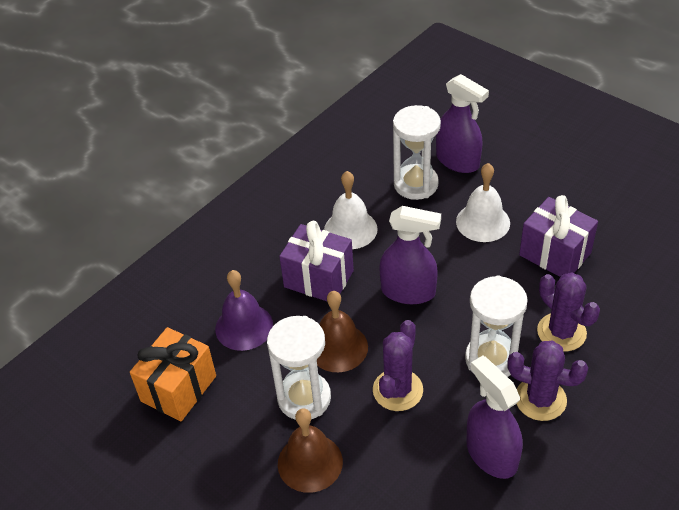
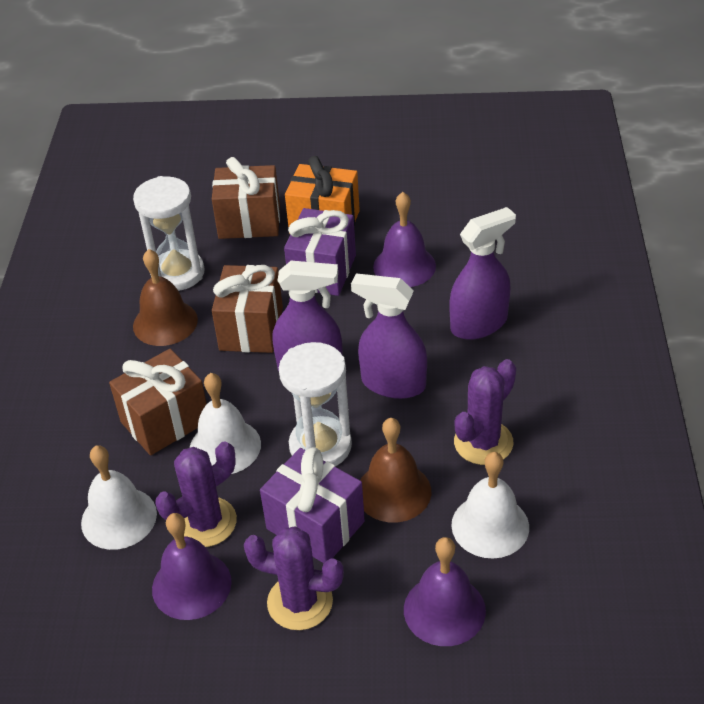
brown gift: none = 0 -> [109,349,207,455] [212,157,280,239] [212,265,283,353] = 3
purple bell: [215,270,273,351] = 1 -> [152,513,232,620] [373,192,436,287] [404,537,486,646] = 3
white bell: [324,171,378,249] [456,163,510,242] = 2 -> [81,445,157,550] [190,373,261,474] [451,452,529,558] = 3
white hourglass: [267,316,331,420] [393,105,441,200] [465,275,528,377] = 3 -> [133,176,205,291] [279,342,352,466] = 2

